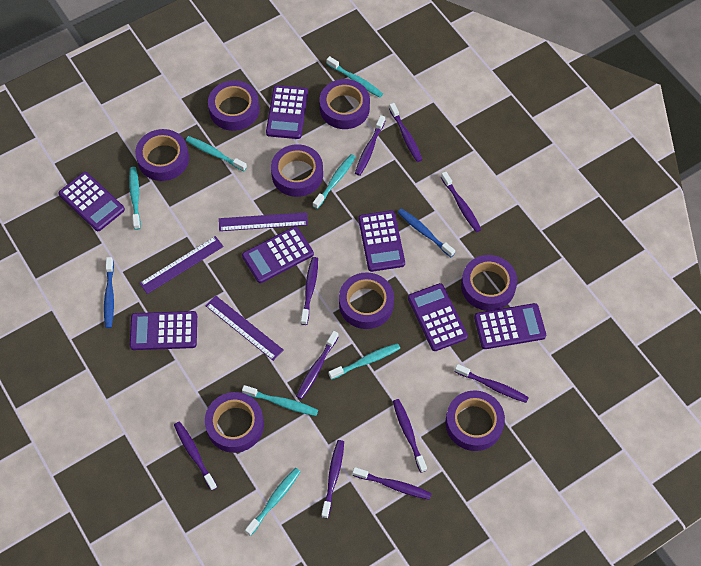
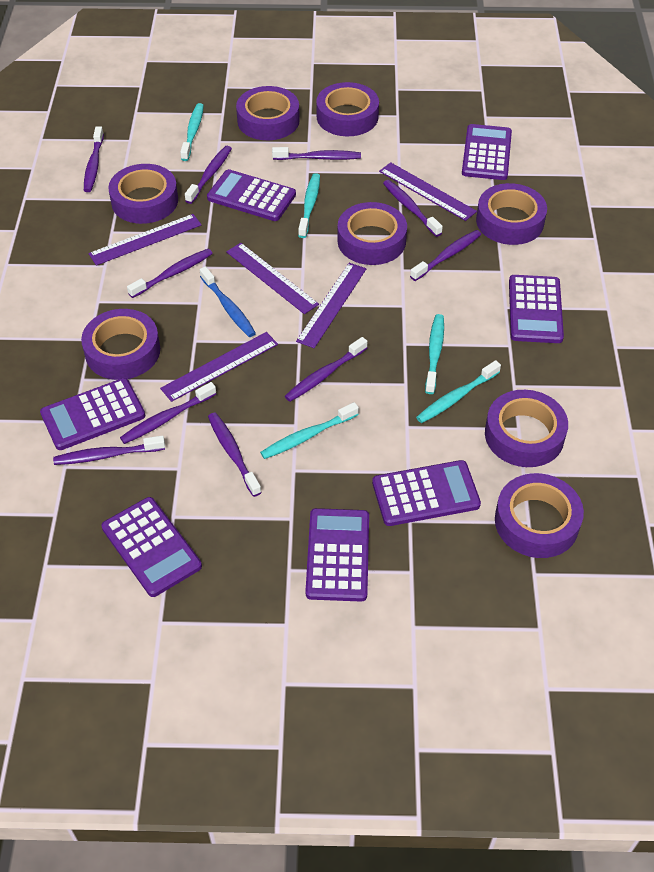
blue toothbrush: [104,257,114,328] [398,208,455,257] = 2 -> [200,266,256,337] = 1
purple ruler: [140,236,224,294] [205,295,283,361] [219,212,308,231] = 3 -> [88,214,202,266] [160,332,278,402] [226,243,319,314] [296,263,366,348] [379,162,477,221] = 5
turquoise toothbrush: [129,167,141,230] [186,136,247,171] [242,385,318,416] [245,468,301,536] [313,154,356,209] [326,56,383,97] [328,343,400,380] = 7 -> [180,103,204,161] [260,402,359,459] [298,173,320,238] [416,360,501,423] [425,314,444,394] = 5

